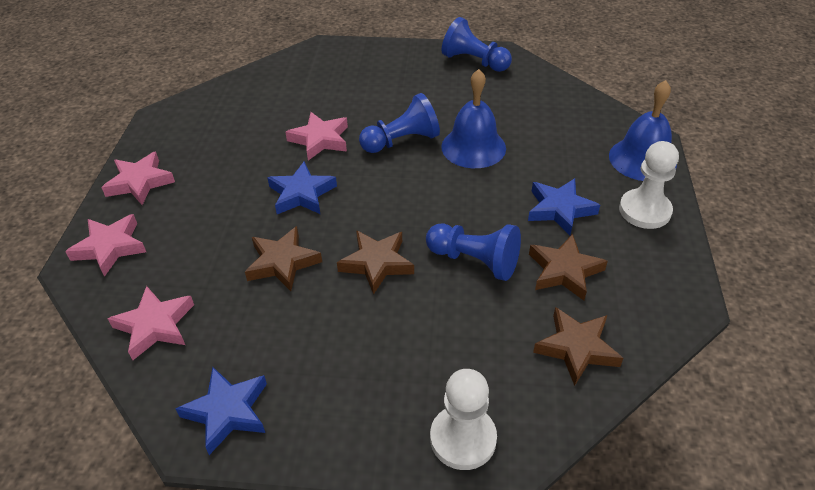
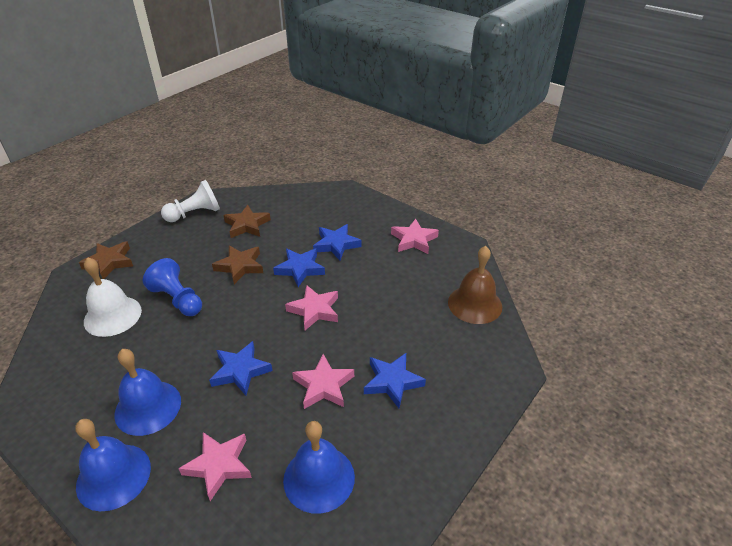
blue bell: [441,69,506,168] [609,80,677,181] = 2 -> [75,419,151,511] [114,349,181,436] [283,421,355,514] = 3
blue pawn: [359,93,440,153] [426,223,521,281] [442,17,512,72] = 3 -> [143,258,202,316] = 1
blue star: [176,367,267,455] [267,162,337,214] [528,178,600,236] = 3 -> [209,341,272,395] [273,248,325,287] [313,224,361,260] [364,353,426,408] = 4
brown bell: none = 0 -> [448,246,502,324] = 1
brown star: [245,226,322,291] [337,230,414,294] [529,234,608,301] [533,307,623,386] = 4 -> [79,241,133,279] [212,246,263,284] [223,205,271,238] = 3
white bell: none = 0 -> [84,257,142,337] = 1
white pawn: [430,369,497,470] [619,141,679,229] = 2 -> [161,180,220,222] = 1

